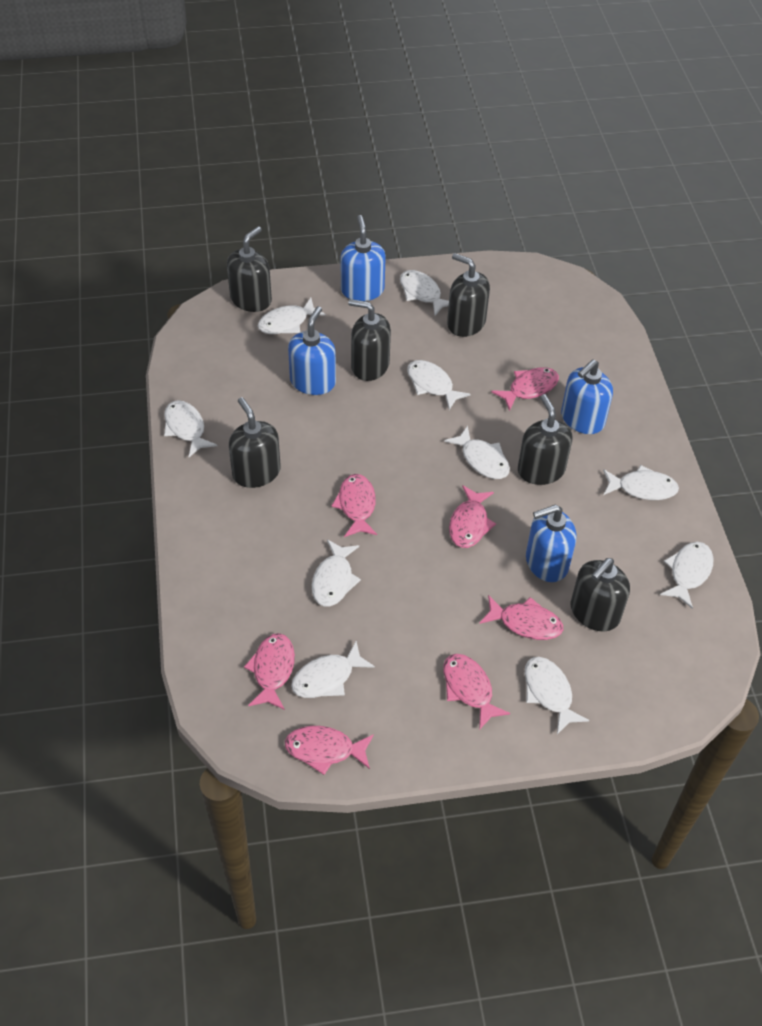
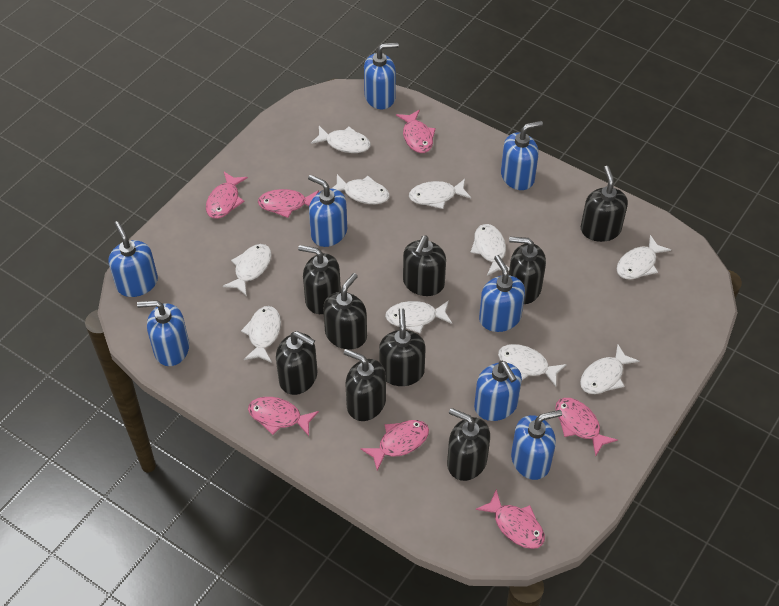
black soap dispenser: [227,226,272,312] [229,397,281,488] [348,299,391,381] [447,253,490,337] [518,394,572,485] [571,558,630,631] = 6 -> [276,331,317,395] [298,245,341,314] [323,273,367,350] [344,349,386,421] [379,308,426,386] [403,236,446,296] [447,408,490,481] [509,237,546,304] [581,166,628,242] = 9
blue soap dispenser: [288,306,336,395] [341,215,386,301] [526,505,576,582] [561,359,613,434] = 4 -> [109,221,158,297] [137,300,189,366] [308,175,347,247] [364,42,399,109] [474,361,522,421] [479,255,525,332] [501,121,543,190] [511,410,562,480] = 8

